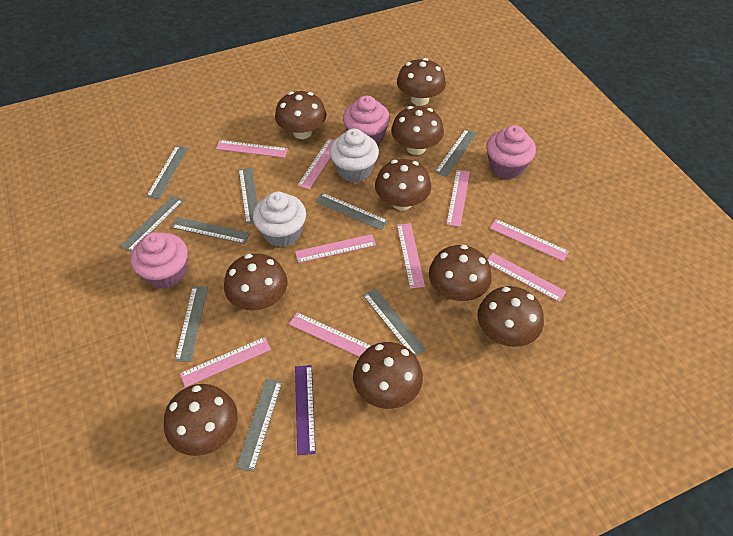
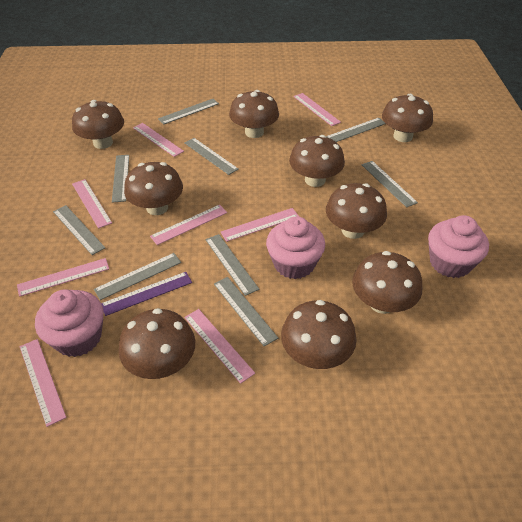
pink ruler: [180,337,271,387] [216,140,288,158] [289,312,371,357] [295,234,376,263] [297,139,334,190] [397,223,425,289] [446,170,470,227] [487,253,566,302] [490,219,569,261] = 9 -> [17,258,109,297] [20,339,66,427] [72,179,112,228] [133,123,184,157] [150,205,227,245] [184,309,255,384] [221,208,299,242] [293,93,341,126] = 8
white cupcake: [253,192,306,247] [330,129,379,182] = 2 -> none = 0

